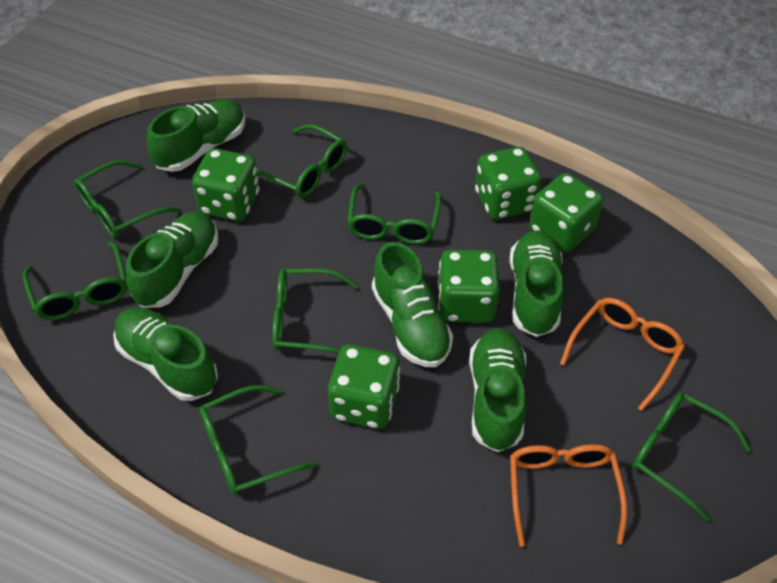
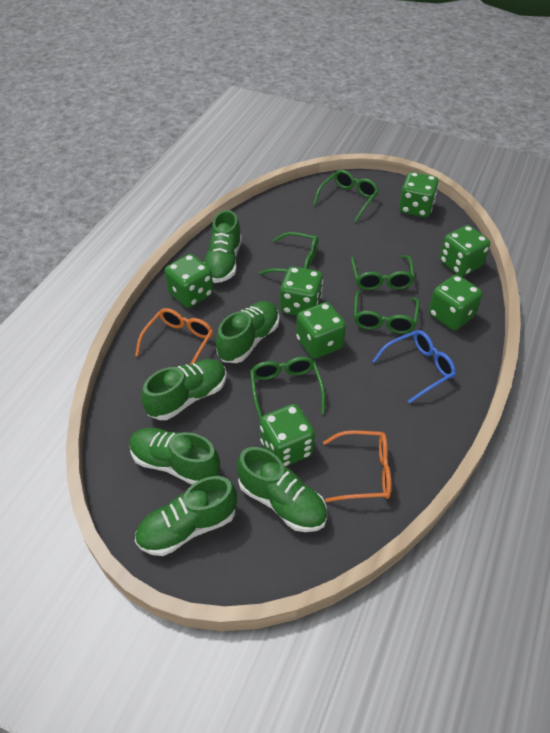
blue glasses: none = 0 -> [372,330,456,404] = 1
green dice: [192,148,260,221] [328,344,400,429] [438,250,500,323] [475,147,542,220] [529,173,603,252] = 5 -> [165,254,213,308] [260,404,315,467] [280,266,323,316] [296,302,346,359] [399,172,439,217] [429,275,482,330] [440,225,490,276] = 7
green glasses: [23,242,127,320] [74,160,180,238] [199,385,317,495] [257,124,347,198] [272,268,359,354] [347,183,442,244] [632,392,751,522] = 7 -> [250,357,325,419] [259,232,319,275] [313,170,379,222] [351,255,415,290] [354,291,419,334] = 5

